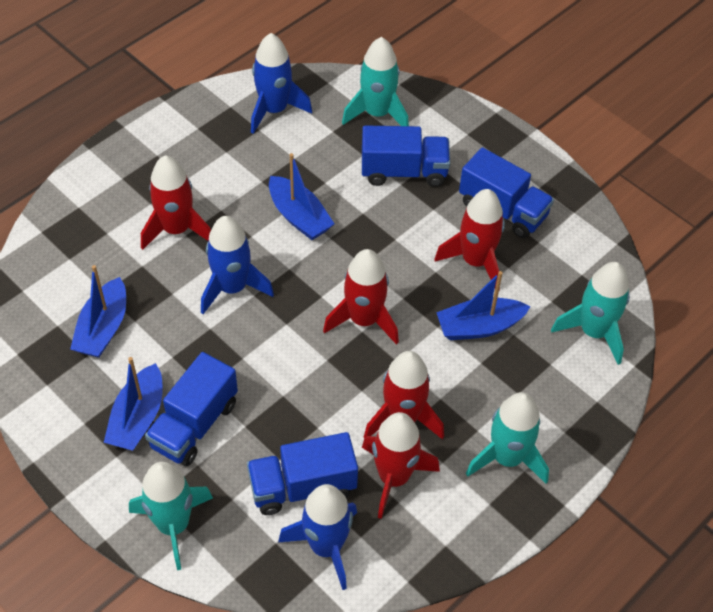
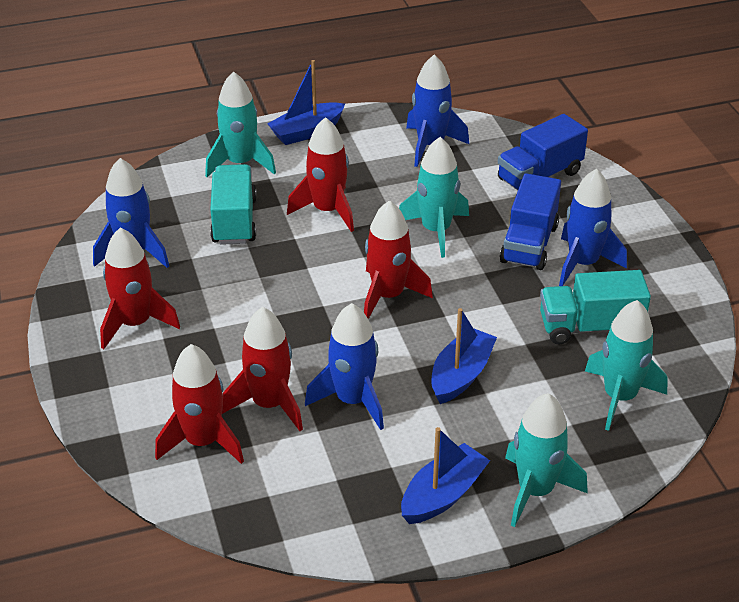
blue boat: [70,265,126,358] [104,357,163,451] [269,153,334,240] [436,271,530,340] = 4 -> [267,60,345,145] [401,427,490,524] [431,308,497,404] = 3
blue rocket: [201,216,274,314] [251,33,312,134] [278,484,357,590] = 3 -> [93,158,169,268] [305,303,384,430] [406,54,470,167] [559,169,627,286] = 4
blue truck: [145,352,238,466] [247,432,358,515] [362,126,450,187] [459,147,554,238] = 4 -> [498,114,588,190] [500,173,561,270] = 2
turquoise truck: none = 0 -> [210,164,257,245] [540,270,651,344] = 2

